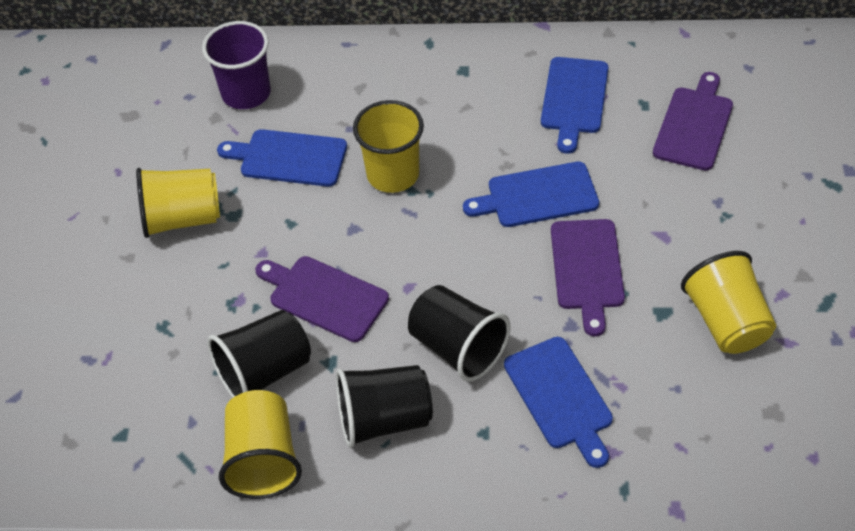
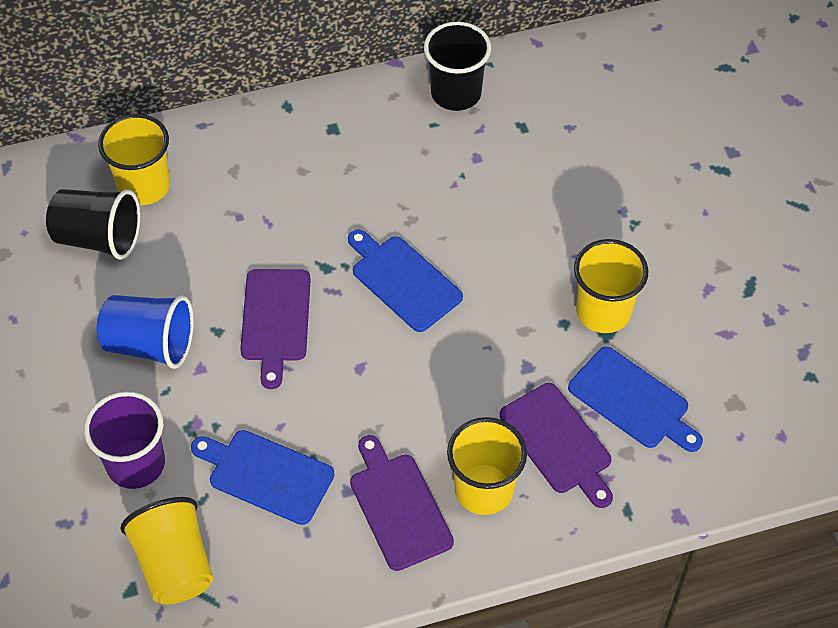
black cup: [207,310,311,398] [336,365,433,448] [408,285,511,382] = 3 -> [46,189,140,260] [424,22,491,111] = 2
blue cup: none = 0 -> [97,295,194,369] = 1
blue cutting board: [217,129,347,187] [463,162,599,227] [504,337,613,468] [541,57,609,154] = 4 -> [191,430,334,525] [348,229,463,332] [568,347,703,452] = 3

